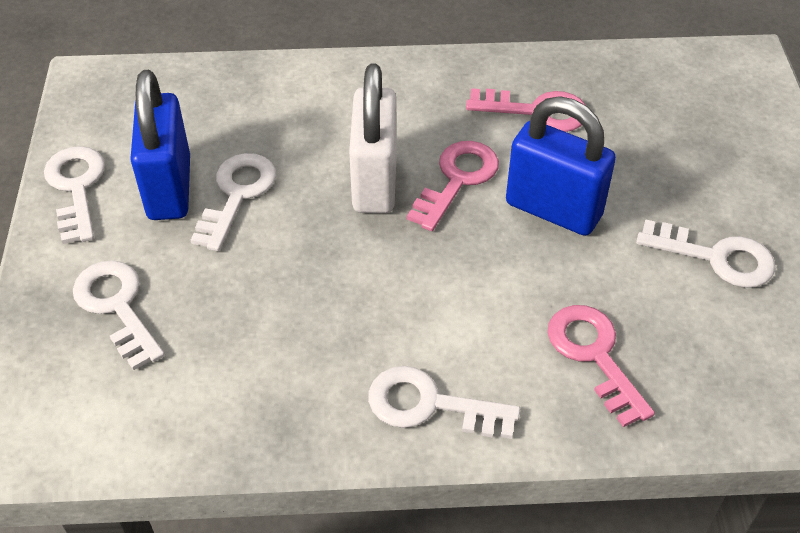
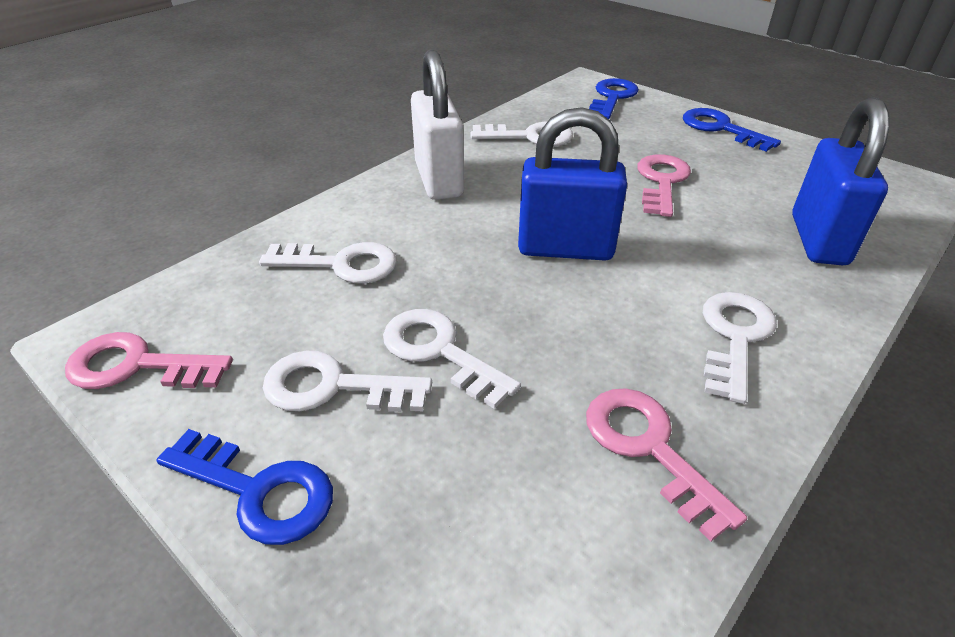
blue key: none = 0 -> [157,429,333,545] [589,78,639,119] [683,108,781,152] = 3

